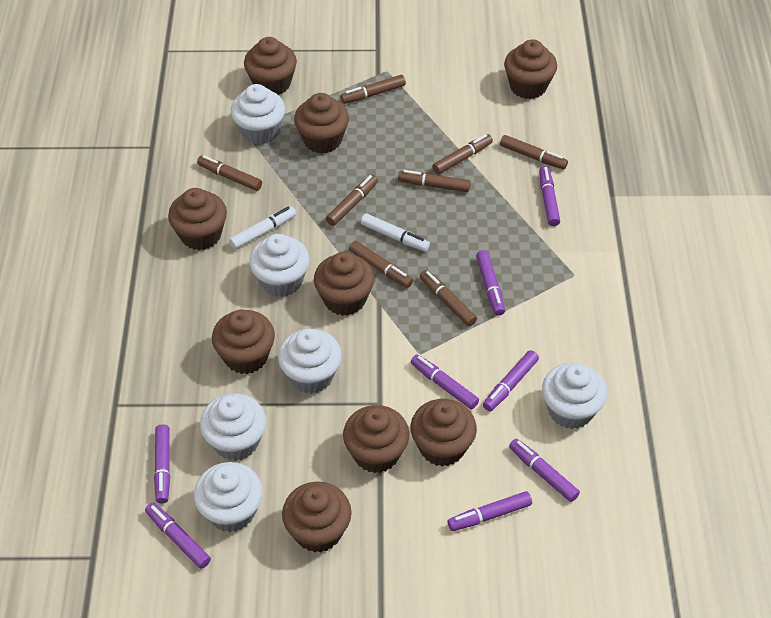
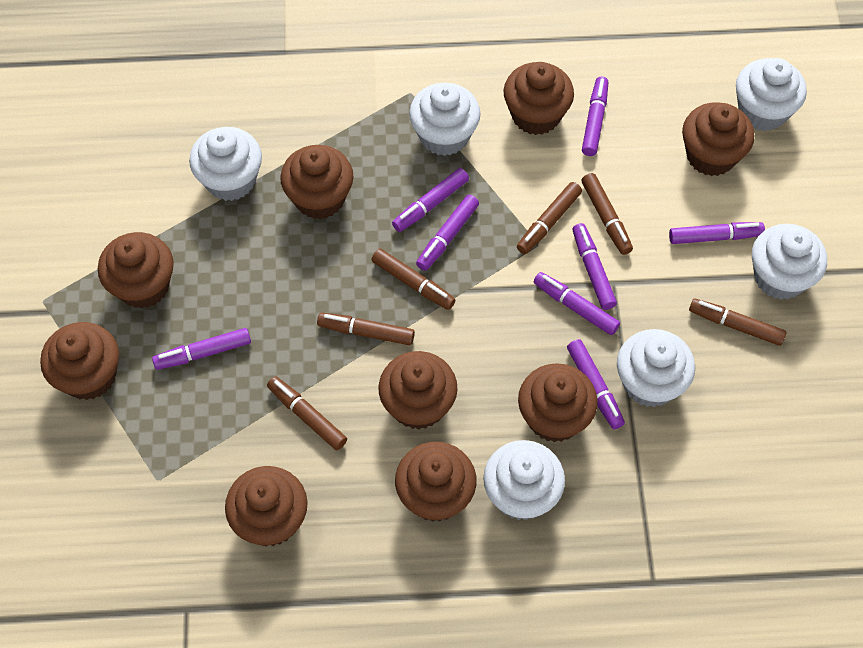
brown marker: [197,155,262,191] [326,174,378,226] [340,75,406,104] [349,241,413,288] [398,170,471,192] [420,270,477,326] [432,134,493,174] [500,135,568,169] = 8 -> [267,376,347,450] [317,313,415,345] [372,249,455,310] [517,182,582,254] [581,173,633,255] [689,298,787,346] = 6
white marker: [229,206,296,249] [361,213,430,252] = 2 -> none = 0

